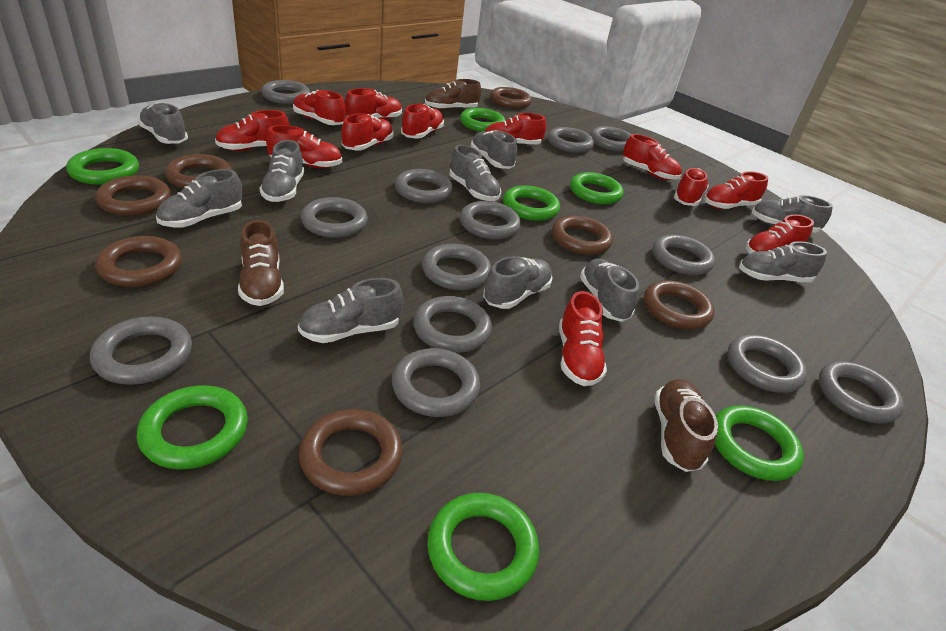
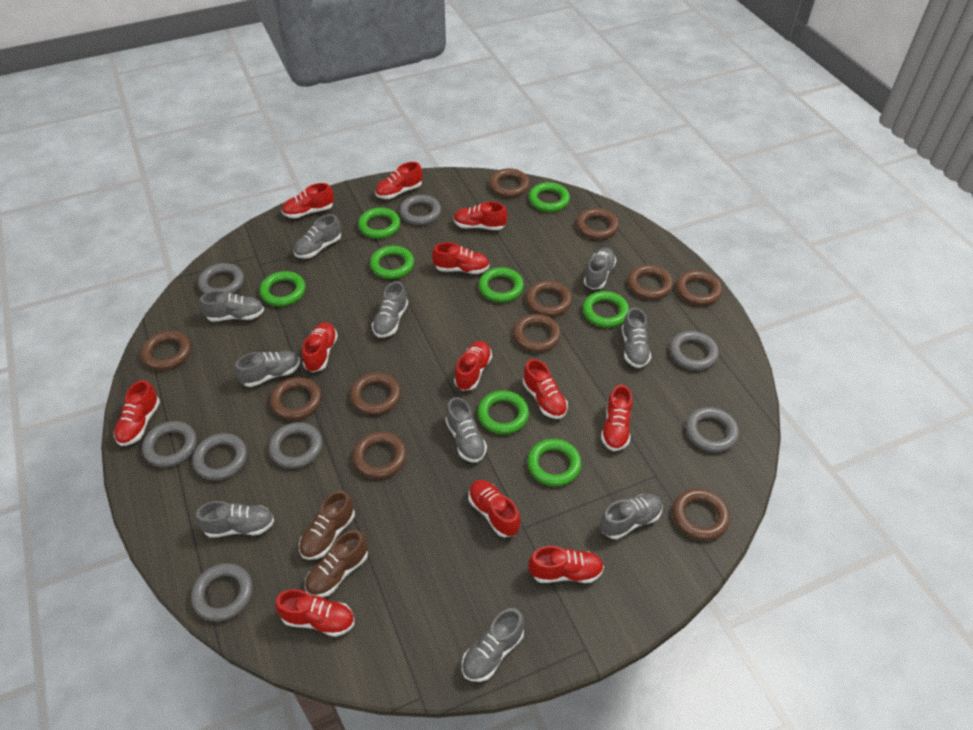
brown ring: [95,175,171,216] [95,236,182,287] [165,154,232,189] [299,409,402,496] [490,87,532,109] [552,215,613,255] [644,280,714,330] = 7 -> [141,331,191,370] [270,377,321,420] [350,373,401,415] [352,432,406,479] [489,168,530,197] [513,314,561,352] [526,281,572,316] [576,208,619,239] [627,265,673,299] [673,488,730,540] [676,270,722,305] = 11
brown shoe: [238,220,284,306] [425,79,481,110] [654,379,718,472] = 3 -> [299,490,355,560] [305,530,368,597] = 2
green ring: [66,148,139,185] [137,385,248,469] [427,493,539,601] [460,108,506,132] [503,185,560,221] [570,172,623,204] [715,405,804,481] = 7 -> [259,271,306,306] [358,208,401,239] [370,246,414,279] [478,267,524,302] [478,390,529,434] [527,439,581,486] [529,182,570,212] [583,291,629,328] = 8
grey ring: [90,317,192,385] [261,80,310,104] [301,197,368,238] [392,348,480,417] [395,169,453,203] [413,296,492,353] [422,244,491,290] [460,201,521,239] [548,127,594,153] [590,126,631,152] [653,234,715,275] [728,334,808,393] [818,361,905,423] = 13 -> [142,421,197,467] [191,563,253,622] [192,433,247,481] [198,263,244,294] [269,422,322,469] [399,195,441,225] [669,331,719,370] [686,407,739,452] = 8

